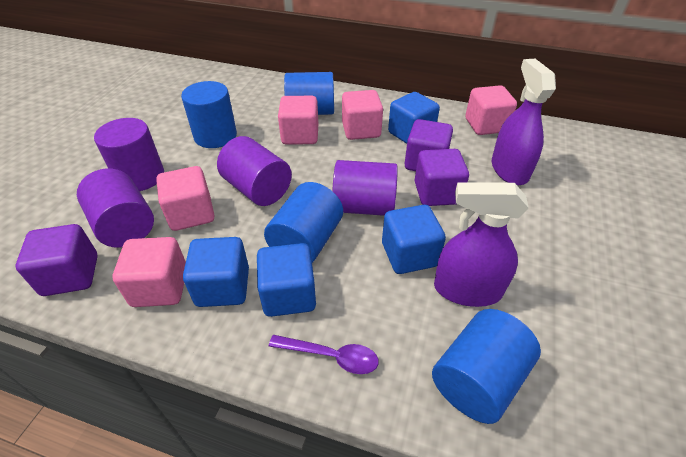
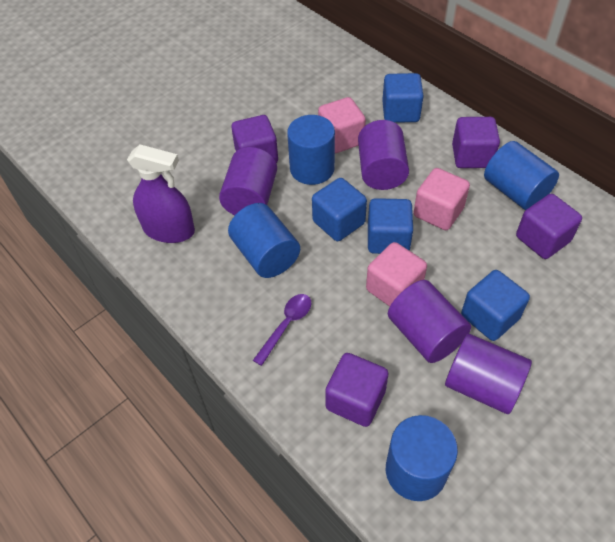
pink cube: [113,237,186,307] [156,166,215,231] [278,96,318,144] [342,90,383,140] [465,85,517,135] = 5 -> [318,97,366,153] [366,242,427,307] [414,168,470,230] = 3
purple cube: [16,224,98,296] [405,119,453,171] [415,149,469,206] = 3 -> [231,115,278,163] [325,353,388,427] [452,117,500,168] [516,194,582,259] = 4
purple spray bottle: [434,182,529,307] [492,59,556,185] = 2 -> [127,144,195,243] = 1

